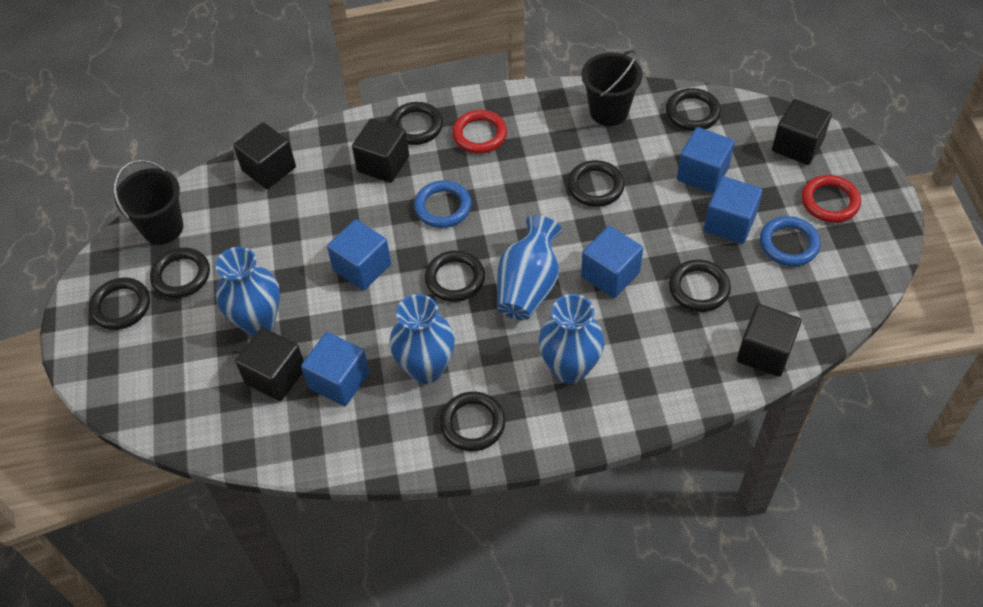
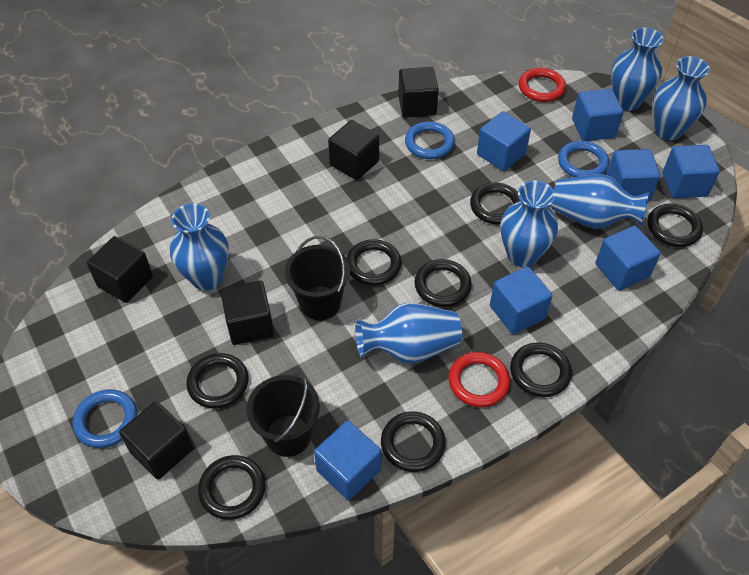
blue cube: [301,332,370,406] [327,219,391,290] [581,226,643,298] [677,127,735,193] [704,176,763,244] = 5 -> [314,421,382,500] [477,111,531,171] [490,266,553,334] [572,88,623,141] [595,226,661,291] [607,149,660,201] [663,145,720,198] = 7
blue ring: [414,180,471,228] [760,216,821,266] = 2 -> [73,389,137,448] [405,121,455,159] [558,141,609,177] = 3
blue vase: [216,247,280,336] [389,294,455,384] [497,215,562,320] [539,294,604,384] = 4 -> [170,204,229,291] [355,303,462,364] [500,181,558,267] [552,174,649,229] [611,27,664,111] [653,56,710,140] = 6

